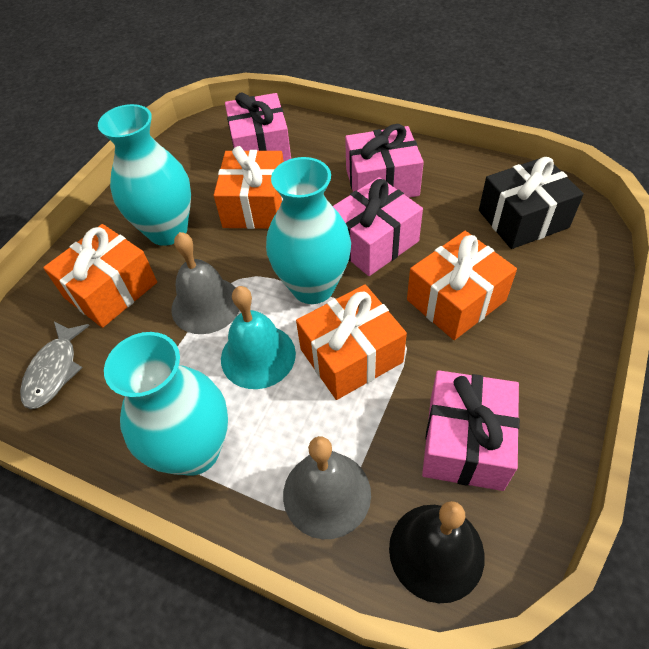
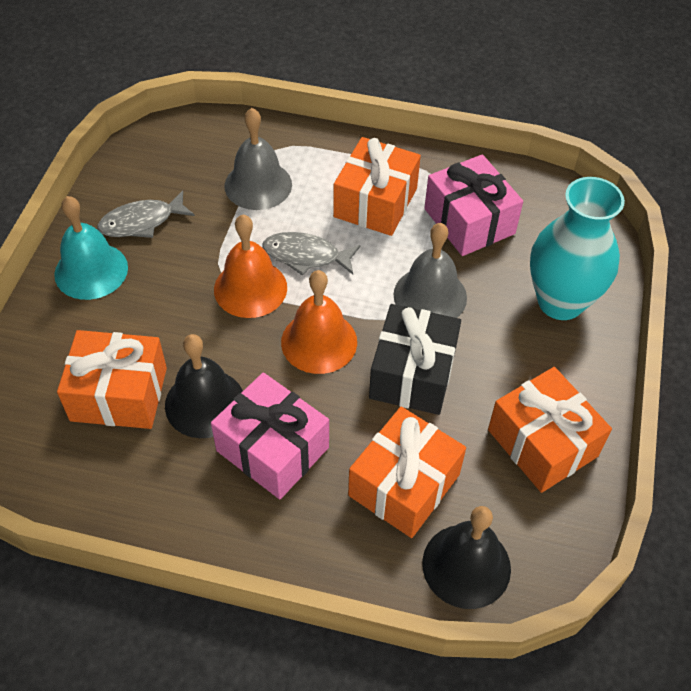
black bell: [389,501,485,603] = 1 -> [165,334,243,438] [422,506,511,609] = 2
grey fish: [20,322,90,409] = 1 -> [97,190,195,238] [262,232,360,276] = 2
orange bell: none = 0 -> [214,215,287,318] [281,270,357,374] = 2
pink gift: [225,92,291,161] [333,177,423,276] [345,124,424,198] [422,370,520,491] = 4 -> [211,372,329,499] [424,154,523,256] = 2
turquoise vase: [98,104,191,246] [104,332,228,476] [266,157,351,304] = 3 -> [530,177,625,320] = 1

